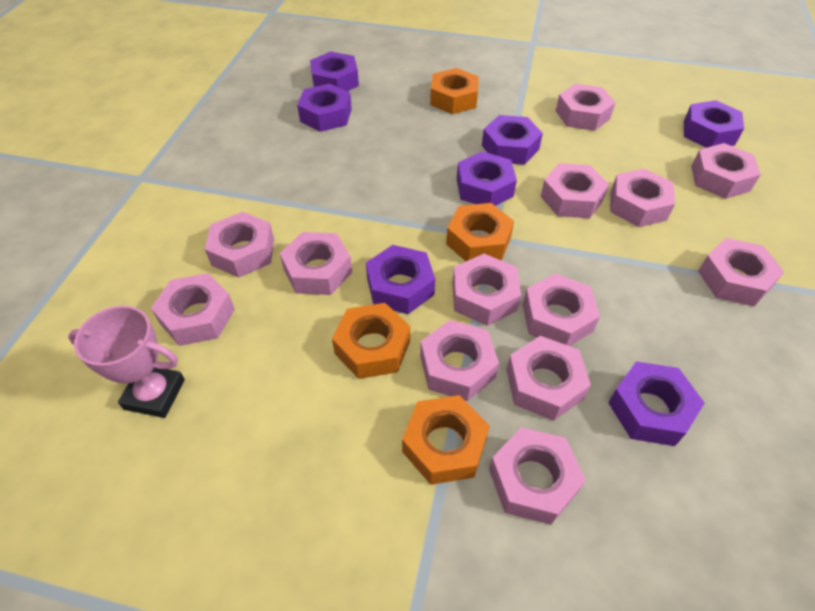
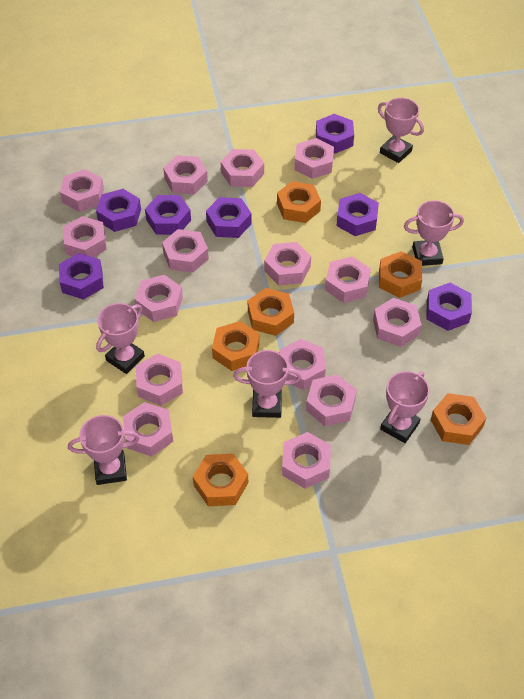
orange nut: [332,303,410,379] [402,395,490,485] [430,68,479,114] [446,203,514,261] = 4 -> [193,454,248,506] [212,321,259,371] [248,288,294,336] [277,181,321,223] [379,251,422,298] [431,393,486,445] = 6
pink nut: [151,273,235,346] [205,212,274,278] [280,232,352,295] [420,320,499,401] [452,254,521,326] [489,427,586,525] [506,336,591,420] [523,274,600,346] [540,163,609,218] [556,84,616,131] [610,169,675,227] [691,143,761,199] [698,238,784,306] = 13 -> [60,169,104,212] [63,216,107,257] [123,402,173,456] [135,275,183,322] [136,354,183,406] [162,229,209,273] [163,155,208,194] [221,149,264,187] [264,242,311,285] [280,339,326,390] [282,432,331,489] [294,138,334,179] [306,374,357,426] [325,257,371,303] [373,298,422,347] = 15
pink trophy: [68,306,185,418] = 1 -> [68,415,140,485] [96,303,145,374] [233,350,301,418] [378,98,424,163] [380,371,430,443] [404,200,464,266] = 6

